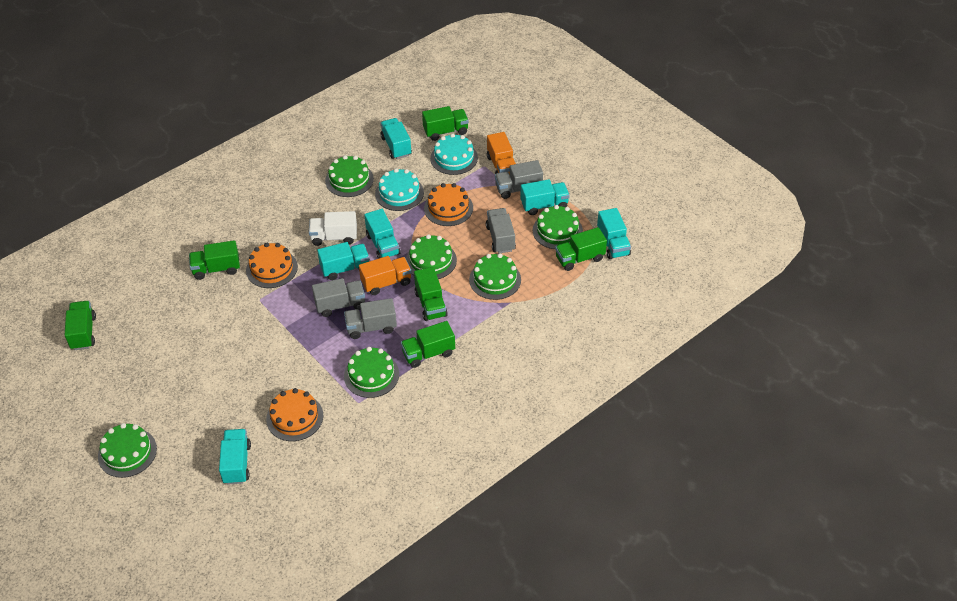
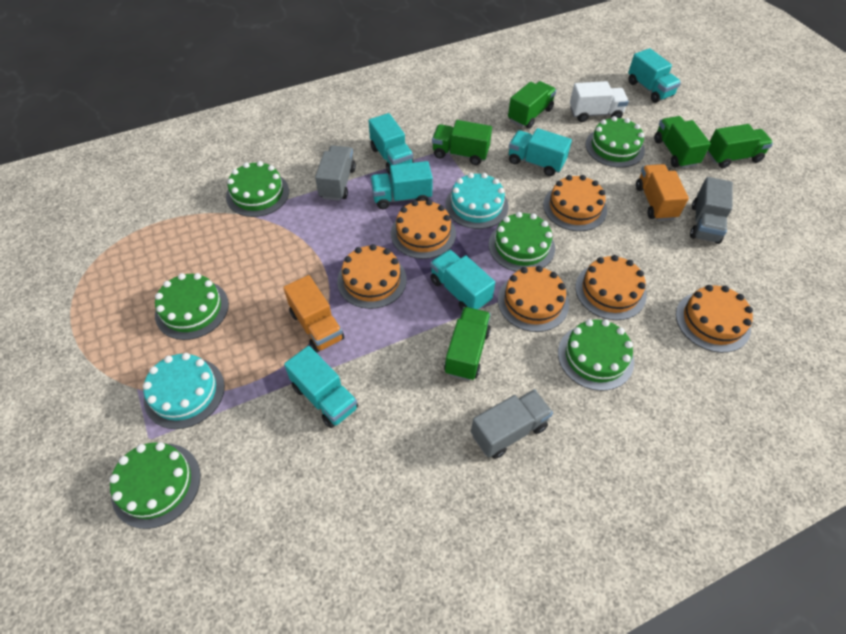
green truck: [65,301,96,350] [189,240,240,280] [401,321,455,368] [414,267,448,321] [422,106,469,141] [555,227,607,271] = 6 -> [432,120,492,165] [444,307,491,381] [508,81,556,129] [654,116,711,168] [707,124,773,168] = 5
grey truck: [312,278,365,317] [344,298,397,339] [486,208,516,253] [495,160,543,199] = 4 -> [315,145,356,201] [471,389,553,459] [690,177,733,244] = 3
orange cake: [246,243,298,288] [266,388,323,441] [424,183,473,226] = 3 -> [337,244,407,309] [391,200,456,259] [498,266,569,332] [543,175,607,231] [575,255,647,320] [676,285,753,353] = 6

